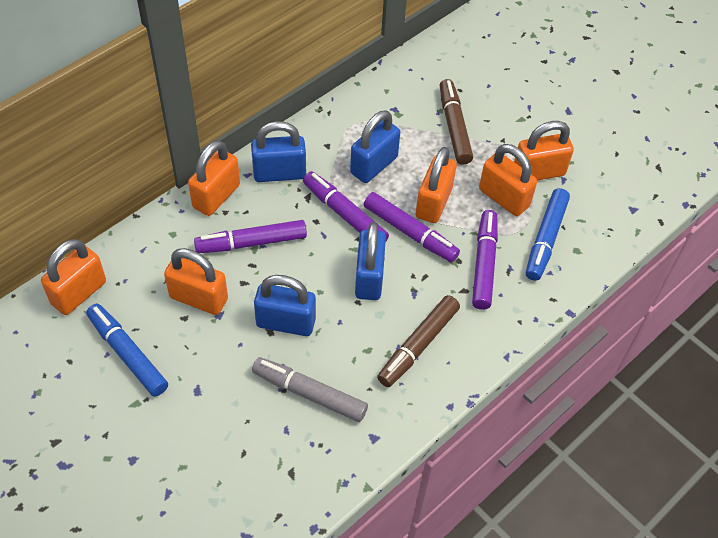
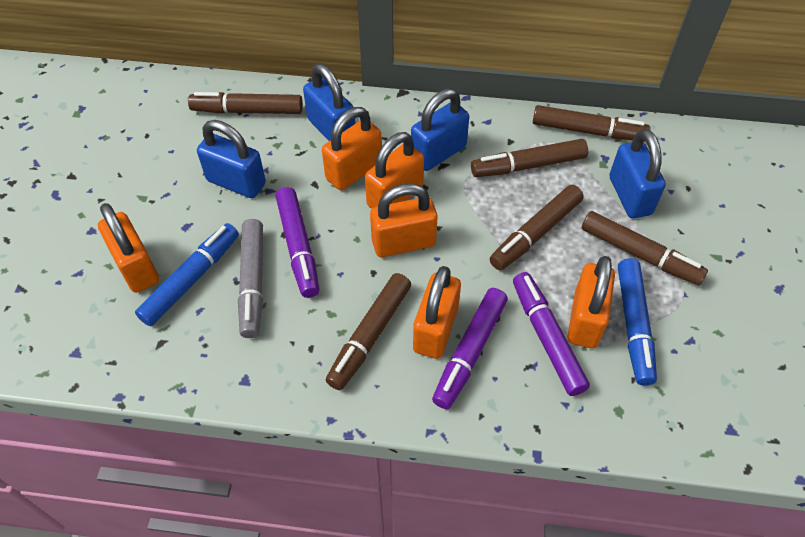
brown marker: [377,295,460,387] [440,79,473,165] = 2 -> [188,92,303,114] [326,273,411,390] [471,139,588,177] [490,185,584,270] [533,105,651,141] [582,211,708,285] = 6
purple marker: [194,220,307,253] [303,171,389,241] [364,192,460,262] [472,210,498,310] = 4 -> [276,187,319,298] [432,288,508,409] [513,272,590,396] = 3

